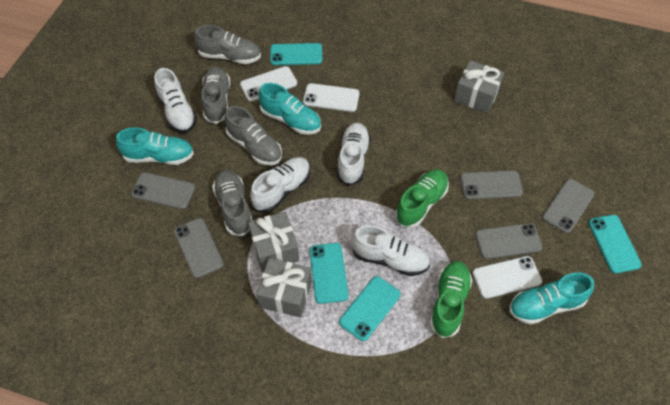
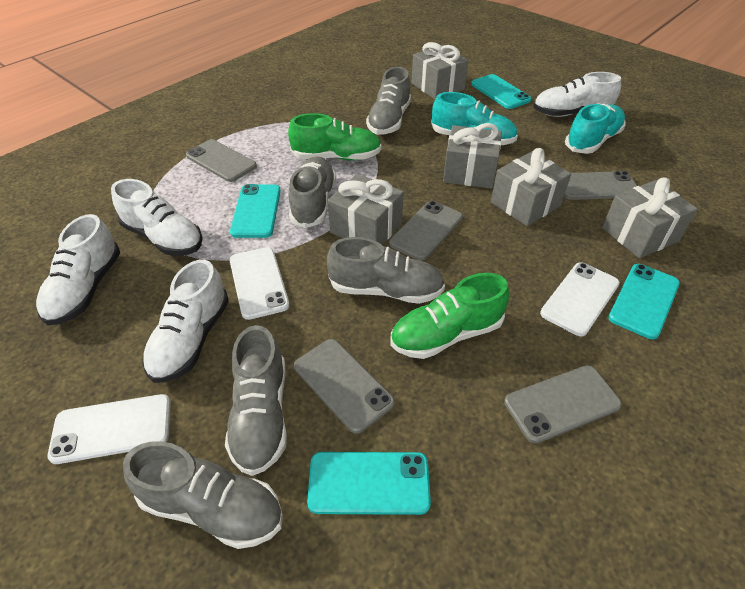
grey gift: [248,211,299,272] [256,258,312,318] [454,60,504,113] = 3 -> [328,174,404,245] [412,42,469,99] [443,123,502,189] [491,148,571,226] [602,177,697,258] = 5
grey shoe: [194,25,261,64] [201,67,230,124] [212,170,253,236] [224,106,282,165] = 4 -> [123,441,283,549] [225,325,287,476] [289,156,336,228] [327,237,445,304] [366,67,411,135] = 5
turquoise shoe: [116,127,194,165] [258,83,321,135] [509,272,594,324] = 3 -> [431,92,518,145] [565,104,626,154] = 2

